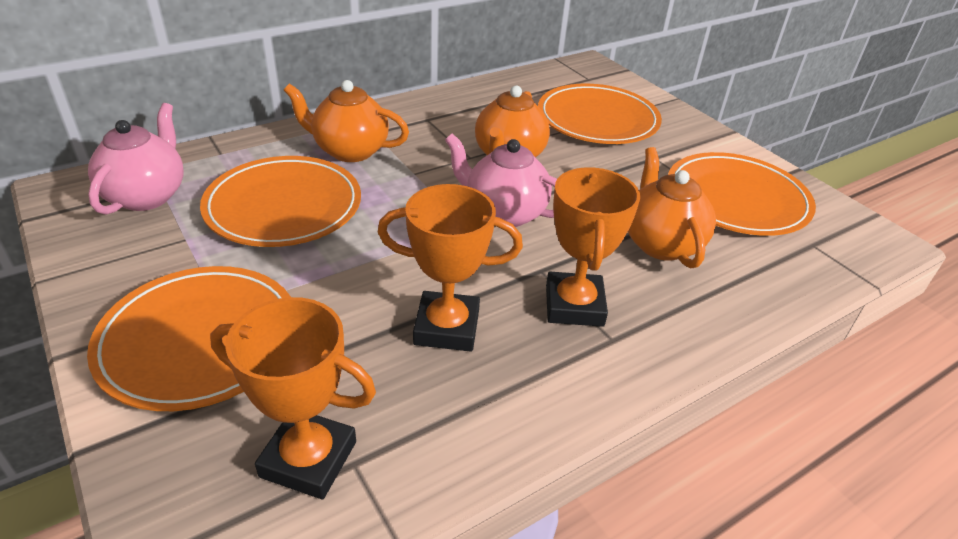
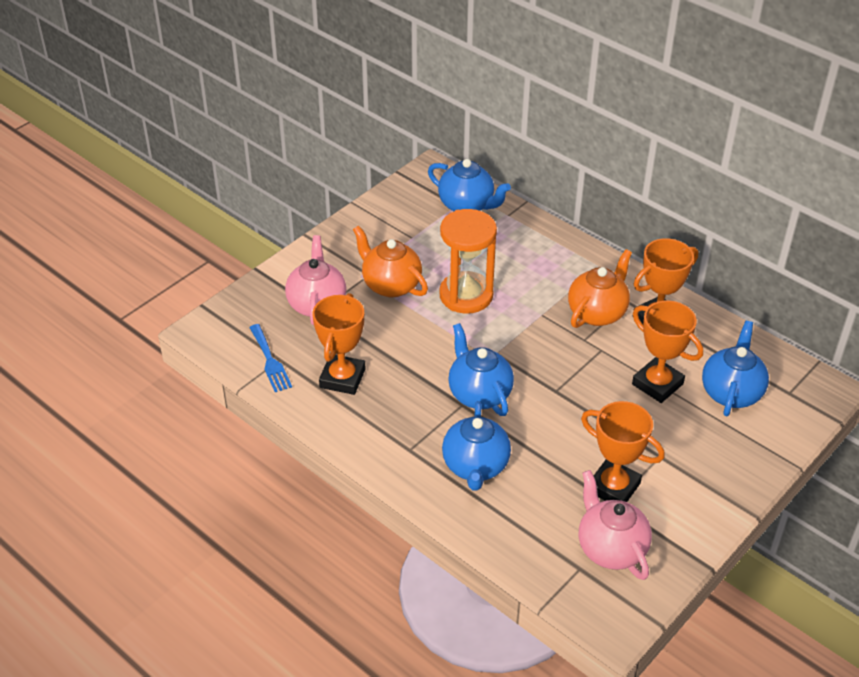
blue fork: none = 0 -> [249,324,292,392] = 1
blue teapot: none = 0 -> [428,159,511,211] [442,401,511,491] [448,323,514,416] [702,321,769,416] = 4
orange hourglass: none = 0 -> [439,209,497,314] = 1
orange plate: [87,266,291,411] [200,156,361,247] [538,83,662,144] [668,152,816,236] = 4 -> none = 0
orange teapot: [284,80,409,162] [475,86,550,157] [628,147,716,268] = 3 -> [353,225,428,297] [568,249,632,328] = 2
orange trophy: [210,297,376,499] [377,184,523,352] [546,167,640,327] = 3 -> [312,293,366,395] [581,401,665,502] [632,301,703,403] [633,238,698,324] = 4

